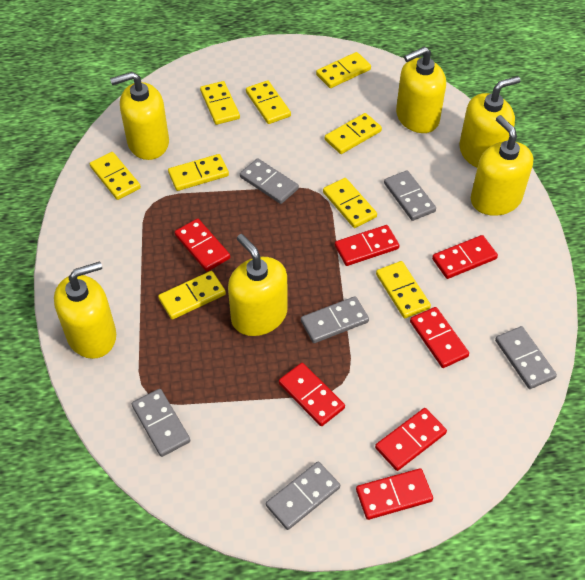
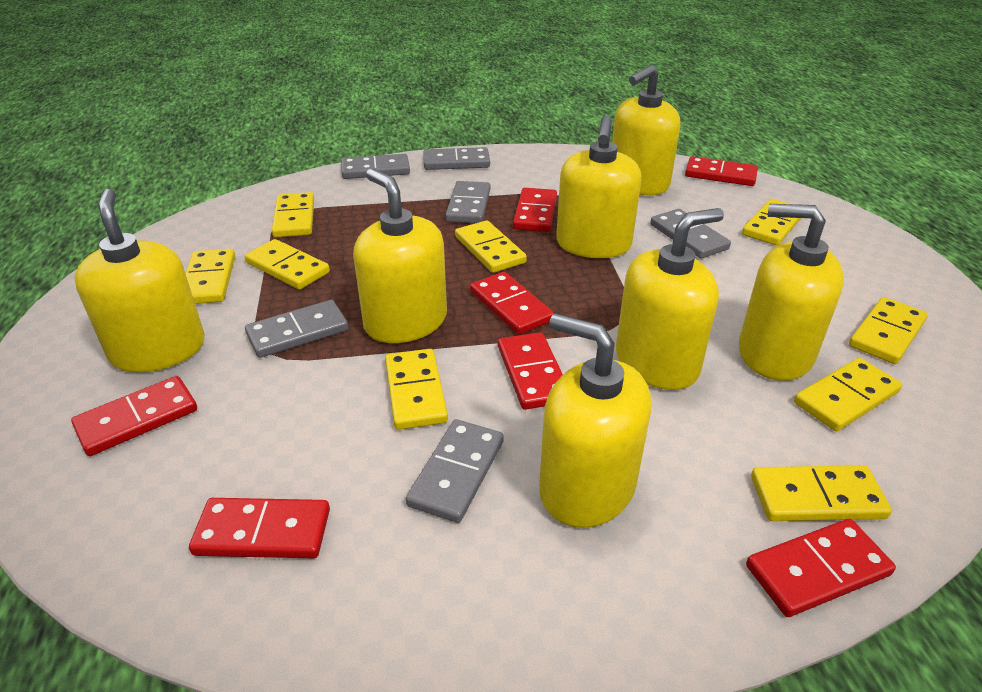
yellow soap dispenser: [54,262,116,359] [110,72,169,160] [228,234,288,336] [396,47,446,133] [459,76,521,167] [471,115,533,216] = 6 -> [74,189,205,372] [353,169,447,343] [539,313,651,528] [556,116,641,258] [612,65,680,195] [616,208,724,390] [739,204,844,381] = 7

